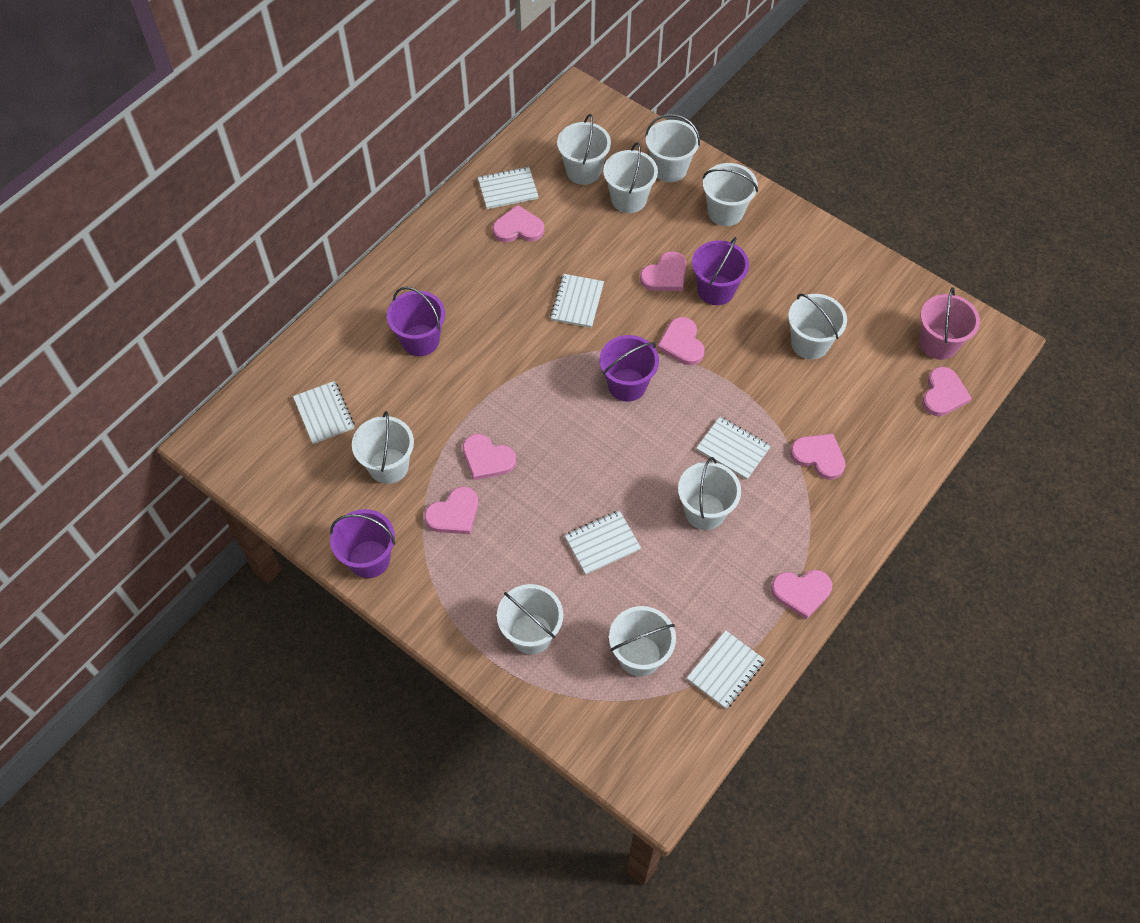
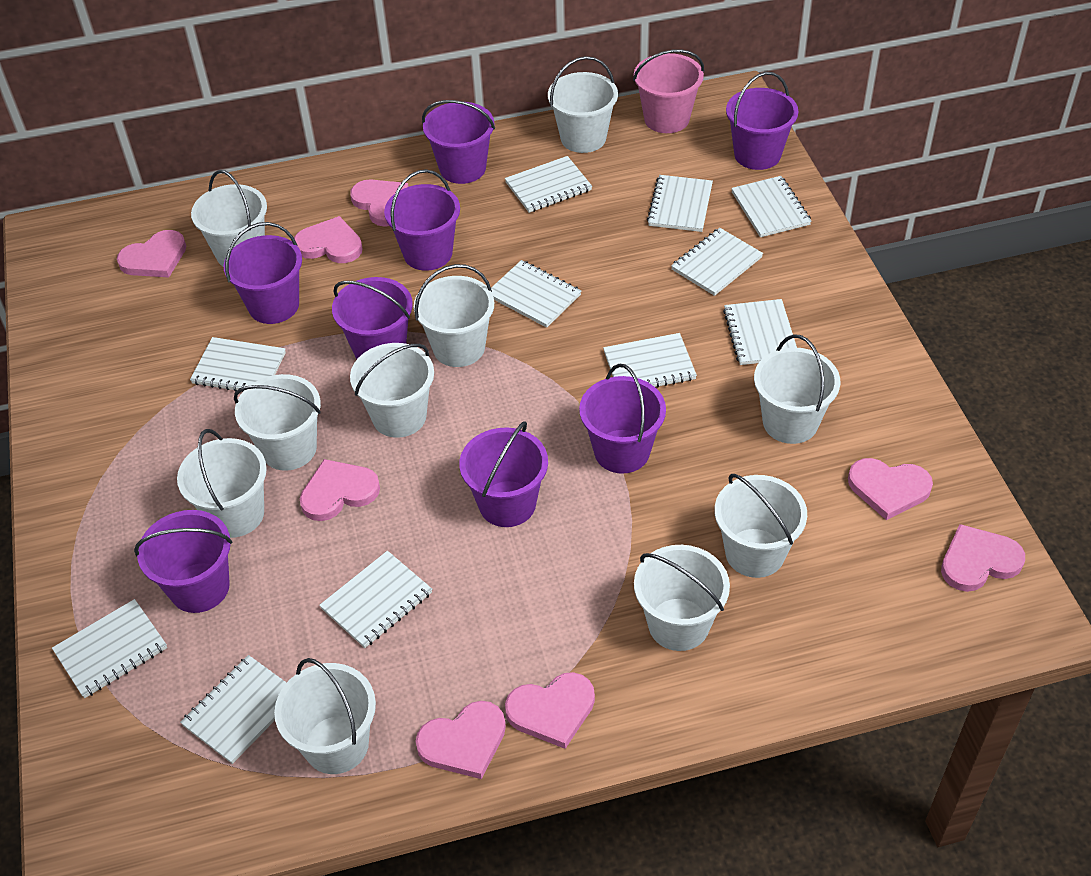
purple bucket: [330,509,395,578] [387,287,445,356] [599,335,659,402] [692,237,749,305] = 4 -> [134,510,232,613] [224,222,302,324] [332,277,413,359] [384,169,460,271] [422,100,495,184] [459,421,548,527] [579,364,666,474] [726,72,799,170] = 8
white bucket: [352,411,414,484] [497,584,563,654] [557,114,611,185] [603,142,658,213] [609,606,676,677] [645,114,700,182] [678,457,741,530] [702,163,758,226] [788,294,847,359] = 9 -> [177,429,267,538] [191,170,267,267] [234,374,321,471] [274,658,376,774] [350,343,434,438] [414,264,494,367] [548,56,618,153] [634,545,730,651] [715,474,807,578] [754,334,840,444] = 10
white notebook: [293,381,355,444] [478,167,539,209] [550,274,604,328] [564,510,641,575] [687,630,765,709] [696,417,771,480] = 6 -> [52,599,167,698] [180,655,287,764] [190,337,286,392] [319,551,432,648] [491,260,581,328] [505,156,592,213] [603,333,697,388] [647,175,713,232] [671,228,763,296] [723,299,797,365] [731,176,811,237] = 11

